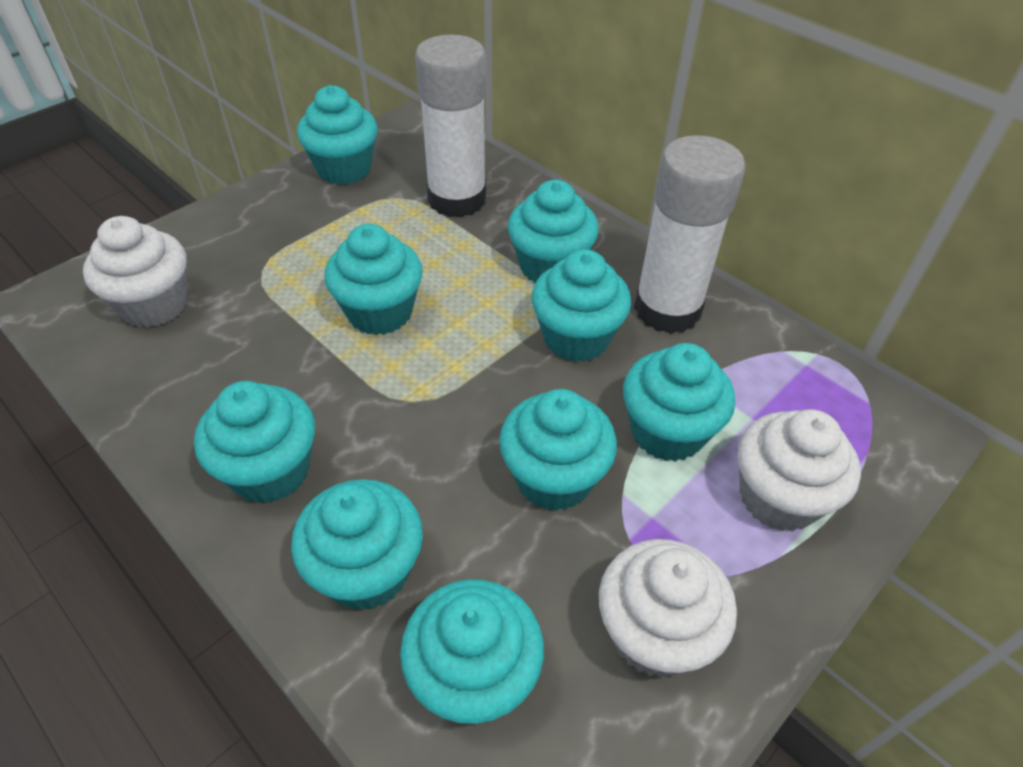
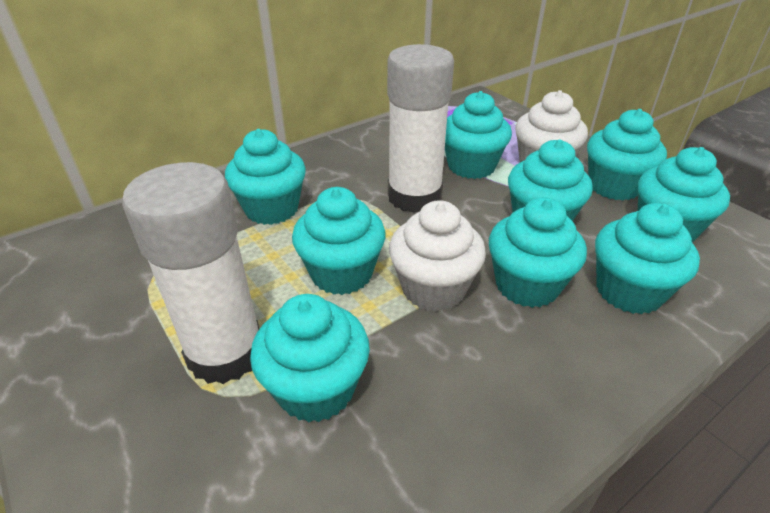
white cupcake: [83,216,188,328] [599,539,737,678] [738,409,861,532] = 3 -> [389,200,486,312] [515,90,588,162] = 2

